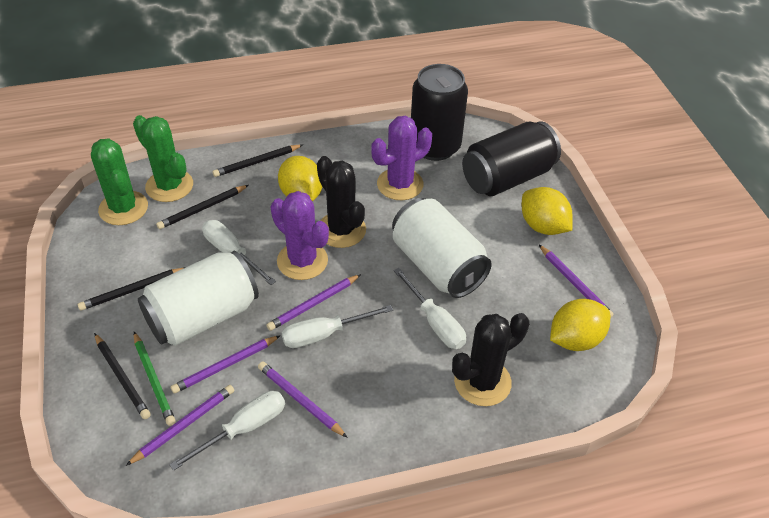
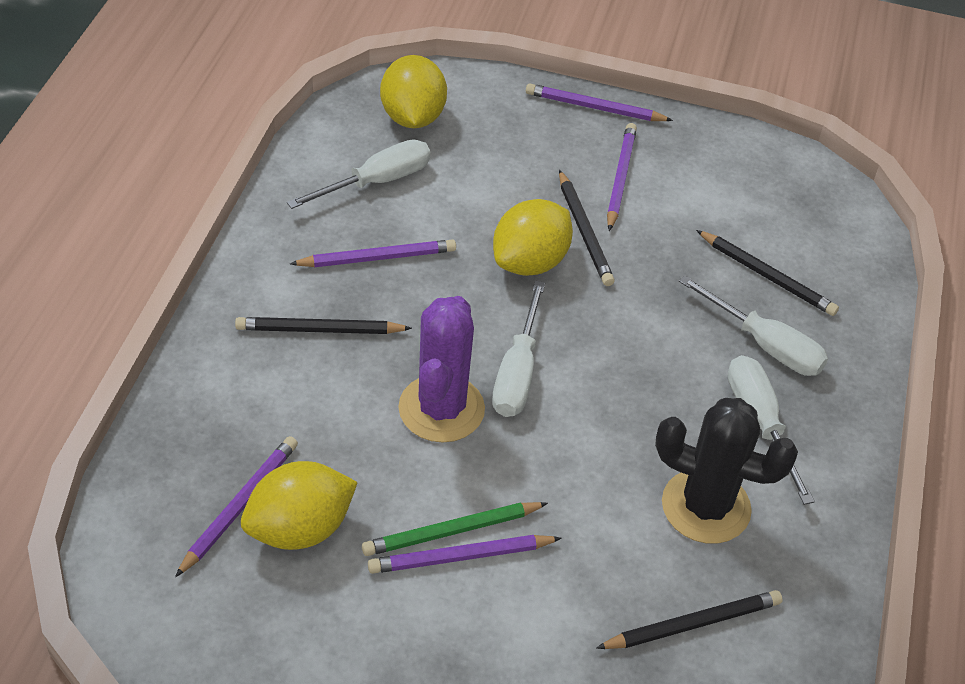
black cactus: [317,156,366,248] [452,313,529,406] = 2 -> [655,398,798,544] = 1
black can: [411,64,468,161] [462,121,561,196] = 2 -> none = 0
green cactus: [91,138,148,225] [133,115,193,202] = 2 -> none = 0
purple cactus: [271,191,329,280] [371,116,432,200] = 2 -> [398,296,485,443] = 1
white can: [138,251,259,346] [392,198,492,298] = 2 -> none = 0

